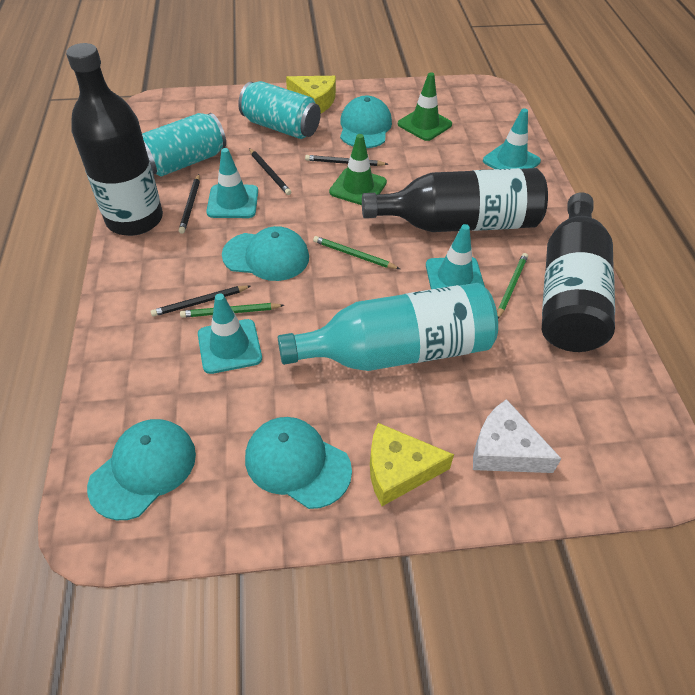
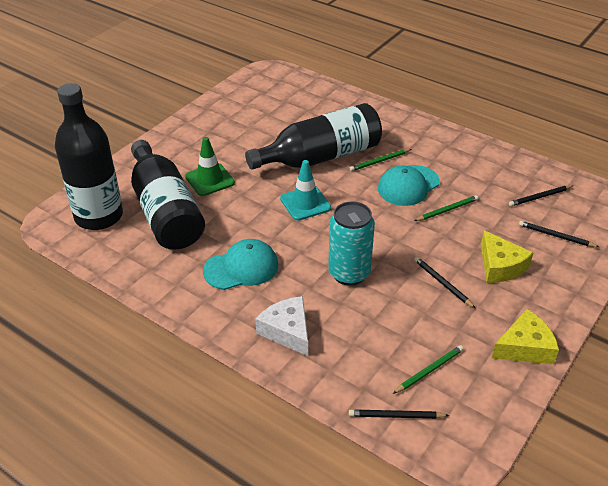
green traffic cone: [329,134,387,205] [398,72,452,141] = 2 -> [185,137,235,196] = 1
turquoise bottle: [278,283,498,371] = 1 -> none = 0
turquoise can: [142,113,226,177] [238,81,321,139] = 2 -> [328,201,375,286] = 1
turquoise cap: [87,419,196,520] [222,226,309,281] [245,417,352,509] [340,96,392,148] = 4 -> [203,239,278,290] [378,165,440,206] = 2
turquoise traffic cone: [198,293,262,374] [206,148,258,218] [426,224,485,289] [483,109,541,169] = 4 -> [280,160,331,220] = 1

